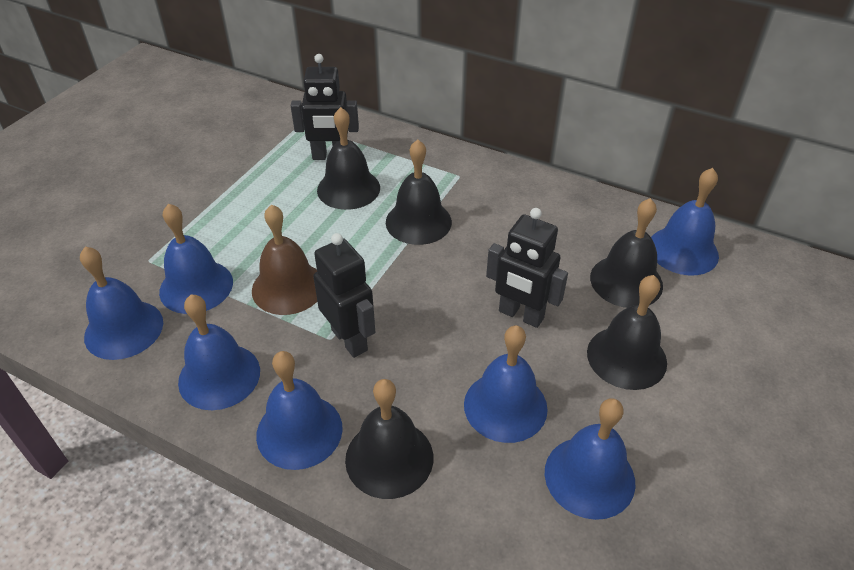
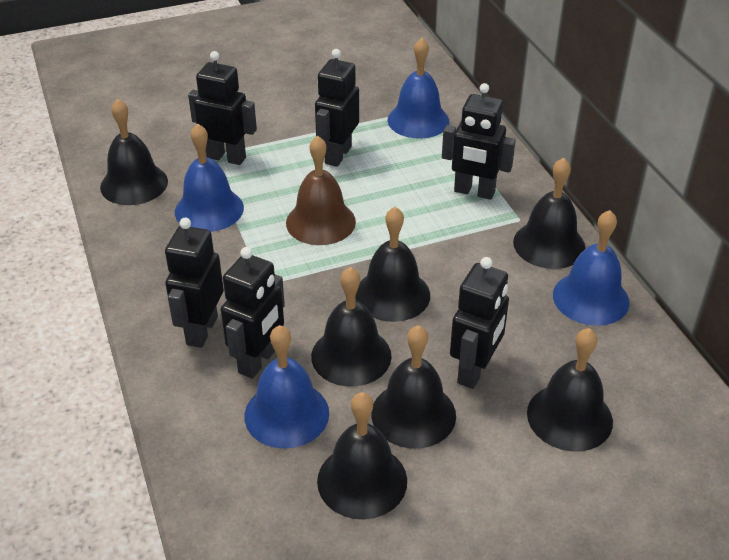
black bell: [317,107,380,210] [345,379,433,499] [386,140,452,245] [587,275,667,390] [590,198,663,308] = 5 -> [100,99,168,205] [311,267,392,387] [317,392,407,520] [355,207,430,322] [371,325,456,449] [513,157,585,269] [527,328,613,451] = 7
black robot: [291,54,359,160] [313,233,375,358] [486,208,568,328] = 3 -> [165,218,224,348] [188,51,257,165] [221,247,285,379] [315,49,359,167] [442,83,516,200] [450,257,509,389] = 6
blue bell: [80,247,163,360] [159,203,233,314] [178,294,260,410] [256,351,343,470] [464,325,548,443] [545,399,636,520] [651,168,719,276] = 7 -> [175,123,244,232] [244,325,329,449] [387,38,449,139] [553,210,630,326] = 4

